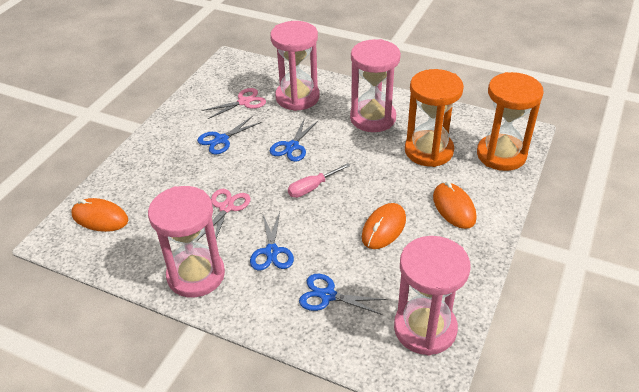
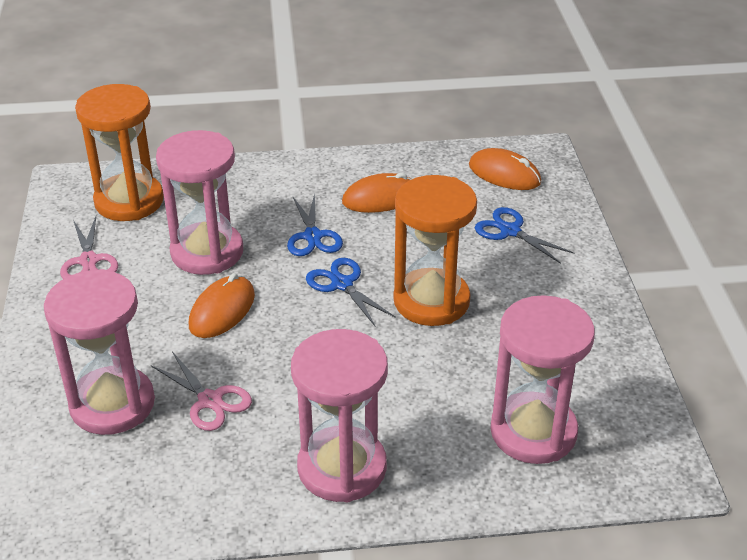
blue scissors: [197,117,262,154] [250,212,294,271] [270,118,318,162] [299,274,387,315] = 4 -> [287,193,343,256] [306,258,396,326] [475,207,574,264] = 3
pink screwdriver: [288,163,350,198] = 1 -> none = 0

